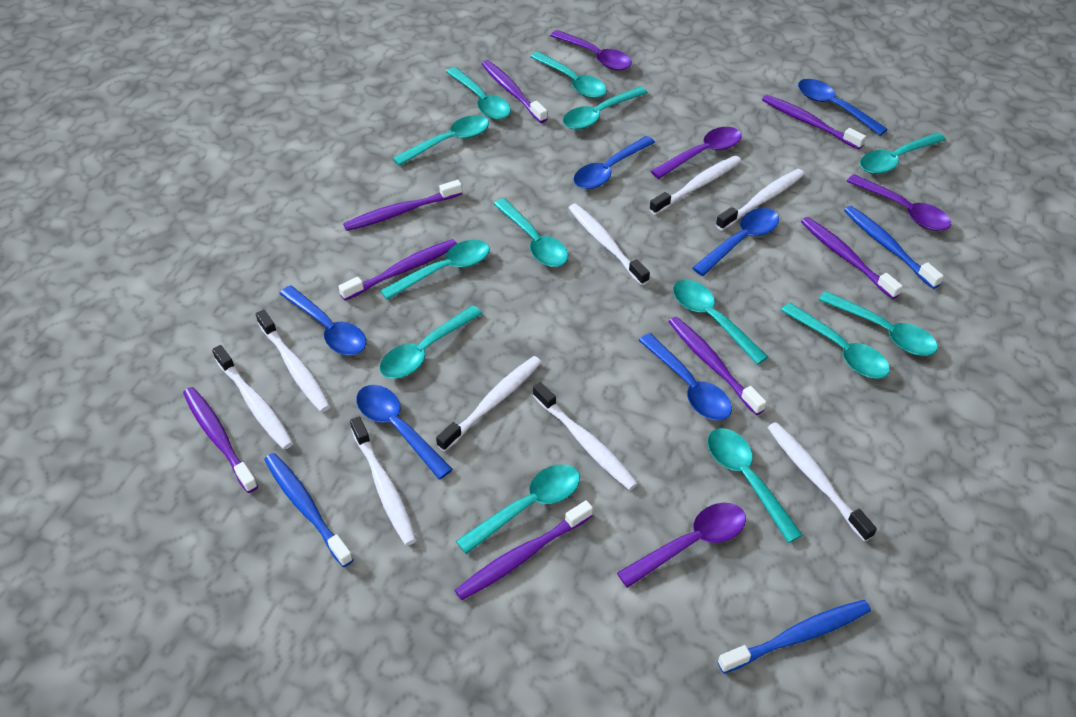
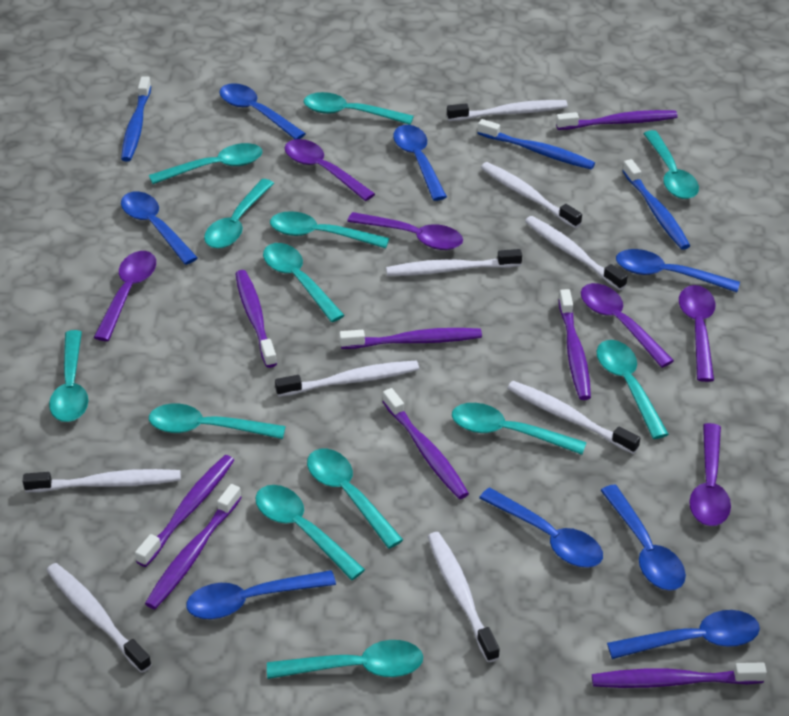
blue spoon: [279,285,366,355] [356,385,453,479] [573,136,655,189] [638,333,732,421] [692,208,779,276] [798,79,888,136] = 6 -> [121,192,198,265] [186,570,336,619] [219,83,306,139] [393,125,447,201] [479,487,603,568] [600,485,686,591] [607,610,760,659] [616,249,740,292] = 8
purple spoon: [550,30,632,70] [617,503,746,588] [651,127,742,179] [847,174,951,231] = 4 -> [94,251,156,341] [285,139,375,201] [347,212,463,250] [581,283,674,368] [679,285,715,382] [689,423,731,526] = 6

